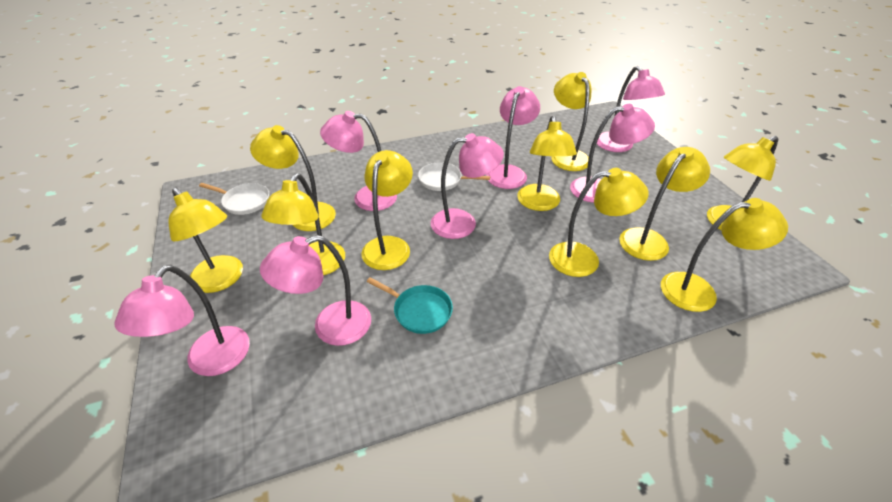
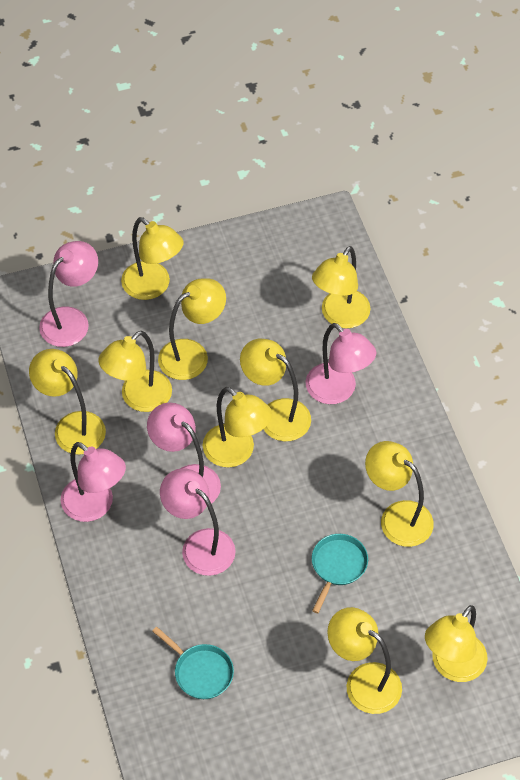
pink lamp: [114,265,250,376] [260,235,371,346] [320,111,397,211] [431,133,504,239] [487,86,540,189] [570,104,655,203] [597,66,665,152] = 7 -> [39,241,98,347] [60,442,126,522] [147,403,221,504] [160,468,236,576] [306,323,376,404] = 5
turquoise pan: [367,277,453,334] = 1 -> [152,626,234,699] [312,534,368,613] = 2
white pan: [199,183,269,215] [418,162,490,191] = 2 -> none = 0

